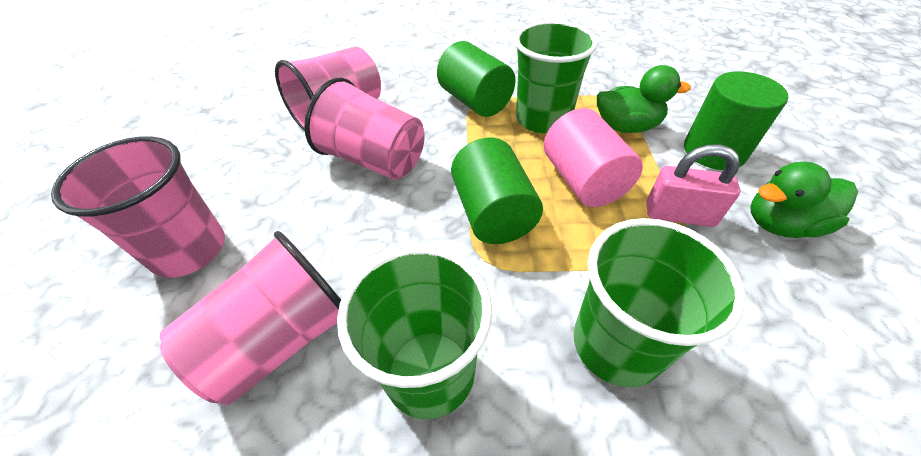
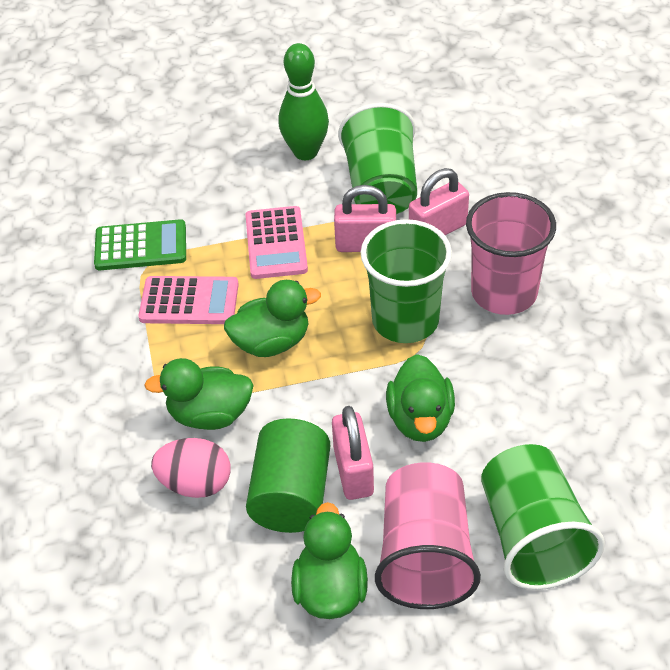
green bowling pin: none = 0 -> [278,43,329,160] = 1
green calculator: none = 0 -> [94,219,186,270] = 1
green cylinder: [437,41,516,117] [451,138,543,244] [684,71,788,170] = 3 -> [246,418,330,533] = 1
green duck: [597,65,691,133] [750,161,858,238] = 2 -> [144,358,254,430] [224,280,321,357] [291,502,368,619] [386,354,455,442] = 4
pink calculator: none = 0 -> [138,276,239,324] [245,206,308,279] = 2
pink cup: [51,136,225,278] [160,231,341,405] [275,46,381,131] [304,78,425,180] = 4 -> [375,462,481,609] [466,192,556,315] = 2
pink cylinder: [544,108,643,207] = 1 -> none = 0
pink egg: none = 0 -> [151,438,231,498] = 1
pink padlock: [646,144,740,227] = 1 -> [332,406,374,500] [334,185,396,252] [409,168,469,235] = 3

